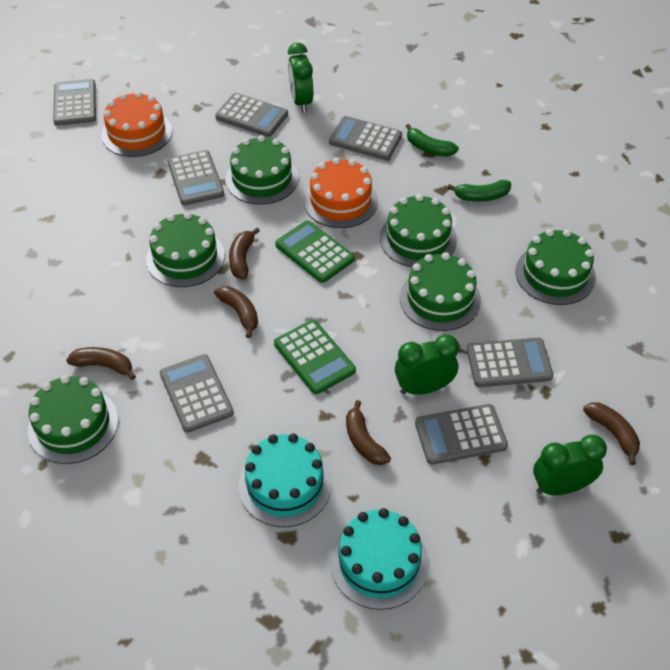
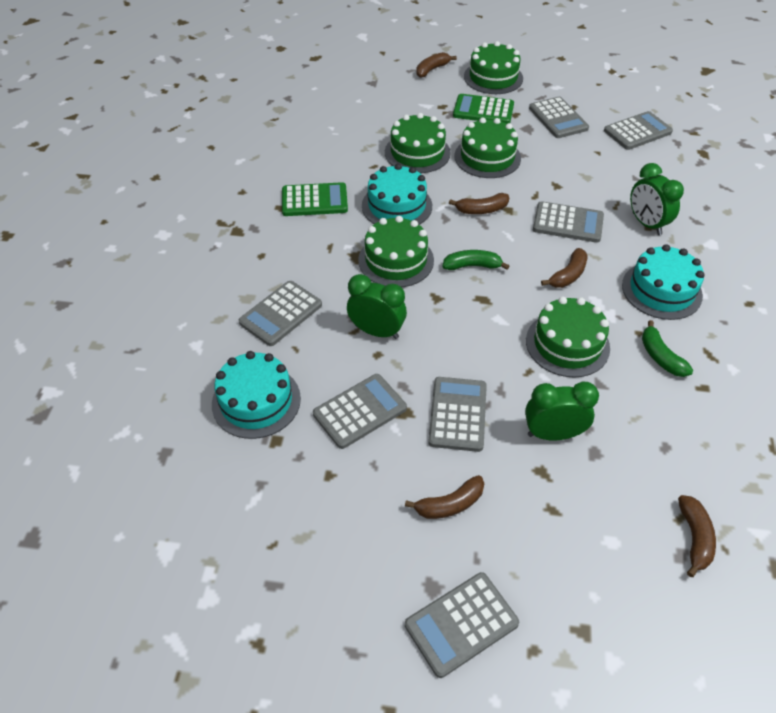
green cake: [28,375,119,464] [146,212,225,287] [225,135,299,205] [380,194,457,267] [400,252,481,331] [515,229,596,305] = 6 -> [358,216,434,287] [385,113,451,173] [454,118,521,178] [464,41,523,94] [526,297,610,378] = 5
orange cake: [101,91,172,157] [304,157,378,228] = 2 -> none = 0
turquoise cake: [239,433,332,527] [330,508,429,610] = 2 -> [212,351,301,439] [362,164,432,225] [622,244,705,320] = 3

